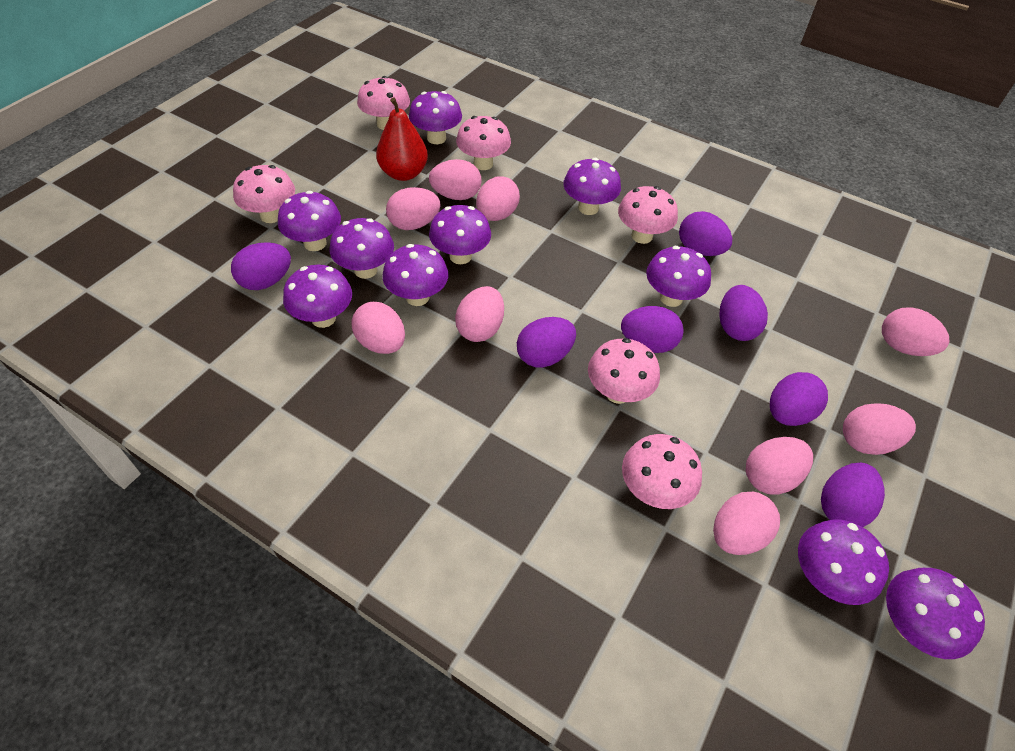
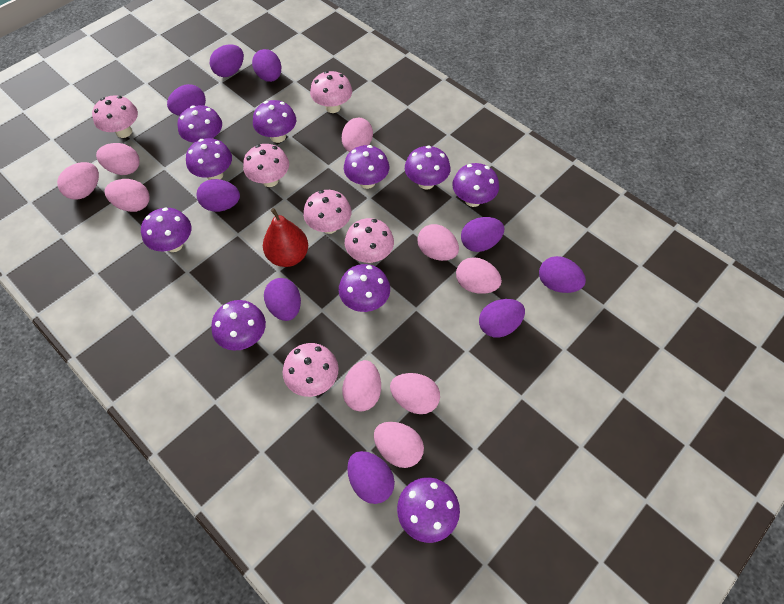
purple egg: [231,242,291,290] [517,317,576,368] [621,306,684,353] [679,211,732,256] [720,285,768,341] [770,372,828,426] [821,462,885,527] = 7 -> [167,84,206,116] [197,179,240,212] [210,45,244,77] [252,49,281,82] [264,278,301,321] [347,451,395,504] [461,217,505,252] [479,299,525,338] [539,256,586,293] = 9

